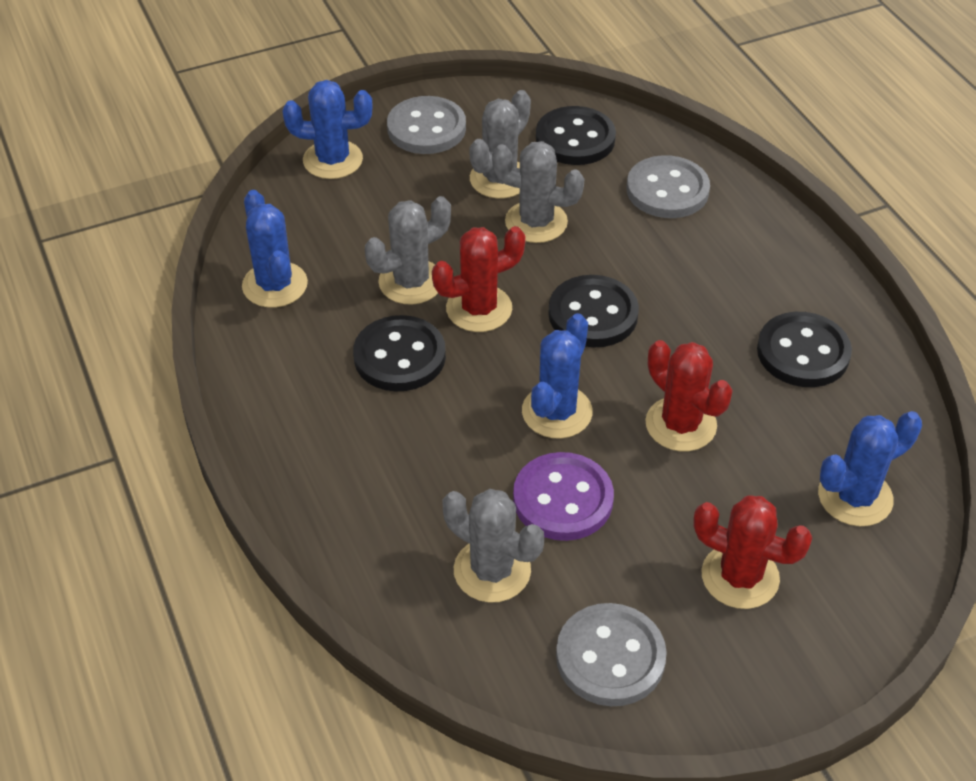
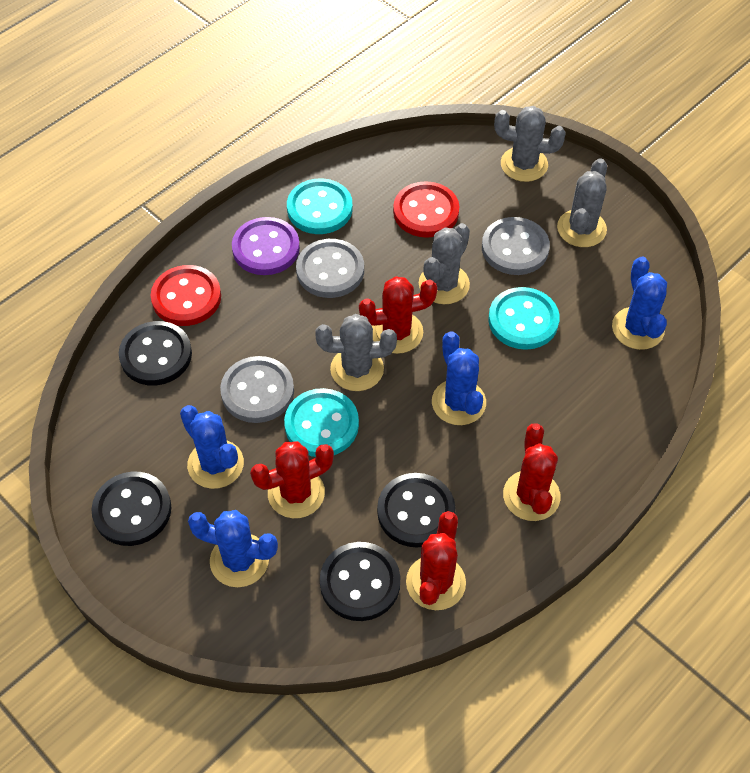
red button: none = 0 -> [151,265,221,326] [393,181,459,238] = 2
red cactus: [432,226,526,332] [645,340,733,451] [693,495,812,609] = 3 -> [250,441,334,518] [359,276,437,354] [406,511,466,610] [503,423,560,521] = 4
turquoise button: none = 0 -> [284,388,359,457] [287,178,353,234] [488,287,560,350] = 3

